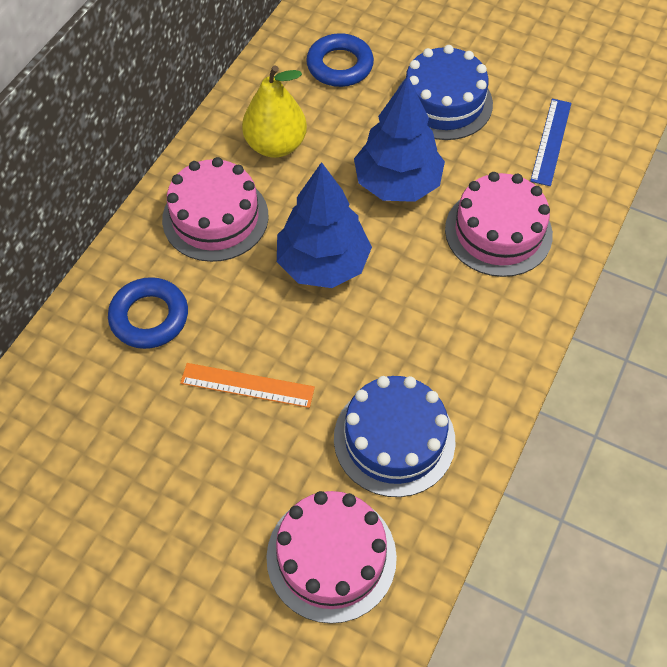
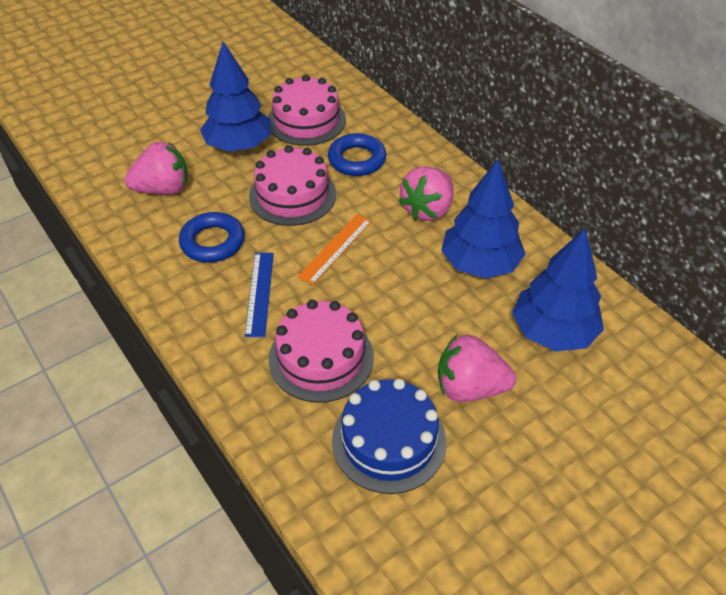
blue cake: [334,376,455,497] [397,45,493,140] = 2 -> [332,378,446,494] = 1
blue tree: [277,162,372,288] [354,76,445,202] = 2 -> [200,42,271,152] [441,159,525,279] [512,229,604,351] = 3
pink strawberry: none = 0 -> [124,142,188,195] [399,166,453,221] [438,335,516,402] = 3
yellow pear: [242,66,307,158] = 1 -> none = 0

